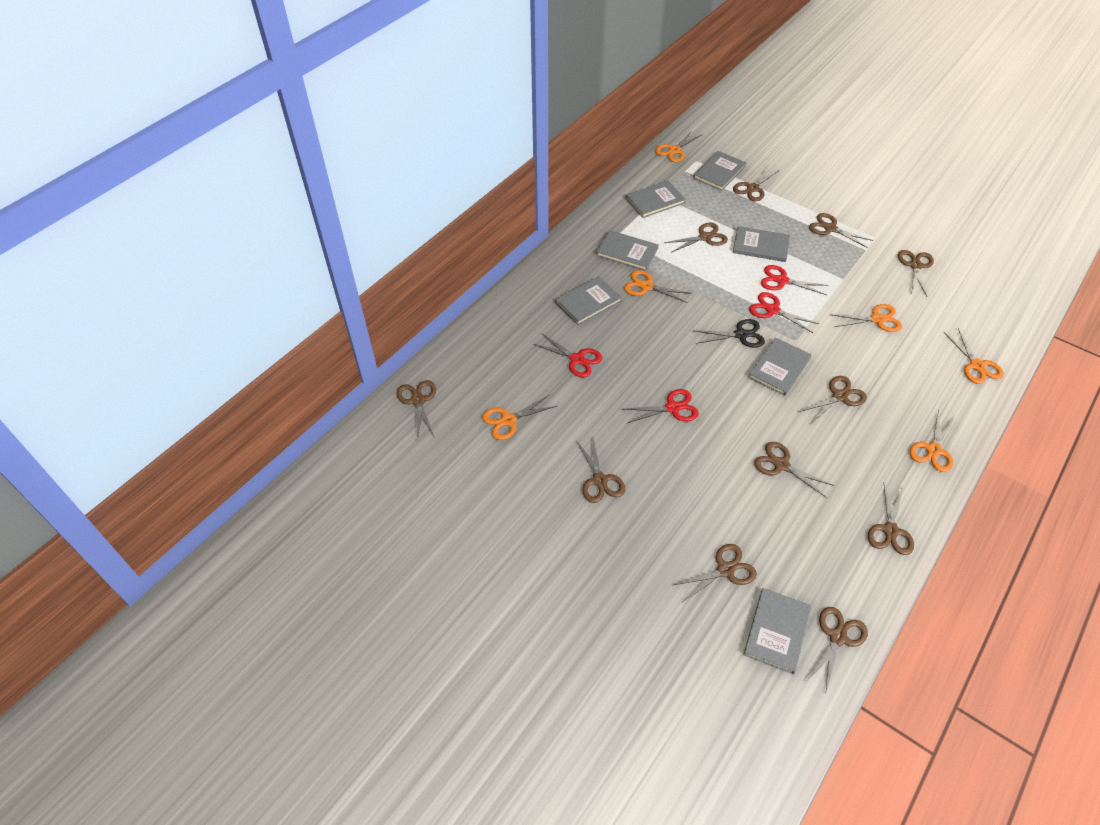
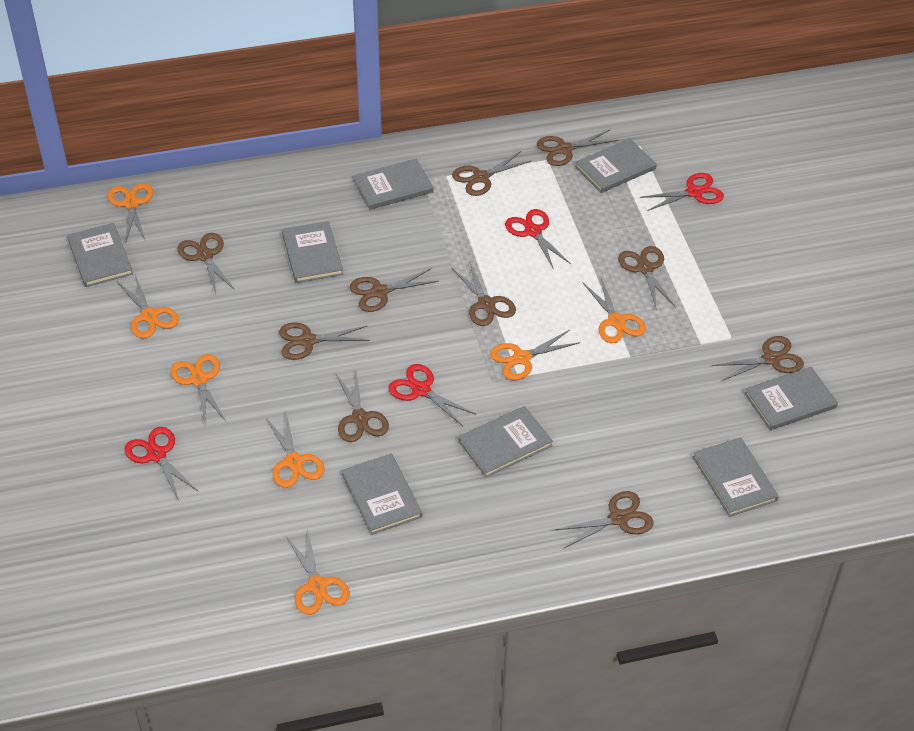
black scissors: [695,319,765,348] = 1 -> none = 0
brown scissors: [396,380,436,440] [576,439,625,503] [664,223,728,252] [673,544,757,602] [733,167,778,201] [754,442,835,498] [799,376,867,424] [807,607,868,692] [809,213,874,248] [868,484,914,555] [898,250,934,296] = 11 -> [178,233,235,294] [279,322,370,360] [336,372,389,442] [350,269,439,312] [451,261,516,326] [452,151,531,196] [537,130,618,166] [555,491,654,548] [618,246,675,310] [712,336,804,381] = 10
grey book: [555,276,622,325] [596,230,659,271] [626,180,686,218] [693,151,746,191] [733,226,790,262] [743,588,811,674] [748,338,812,396] = 7 -> [67,223,133,287] [282,221,343,283] [341,453,422,535] [353,159,433,210] [458,406,553,477] [575,138,657,193] [693,437,779,517] [744,367,838,430] = 8
orange scissors: [482,395,557,440] [624,270,692,303] [655,130,701,162] [831,304,902,332] [910,410,955,472] [944,328,1004,384] = 6 -> [108,183,153,241] [116,275,179,338] [170,354,226,424] [265,412,324,488] [286,528,350,615] [490,330,581,380] [583,277,646,343] = 7

